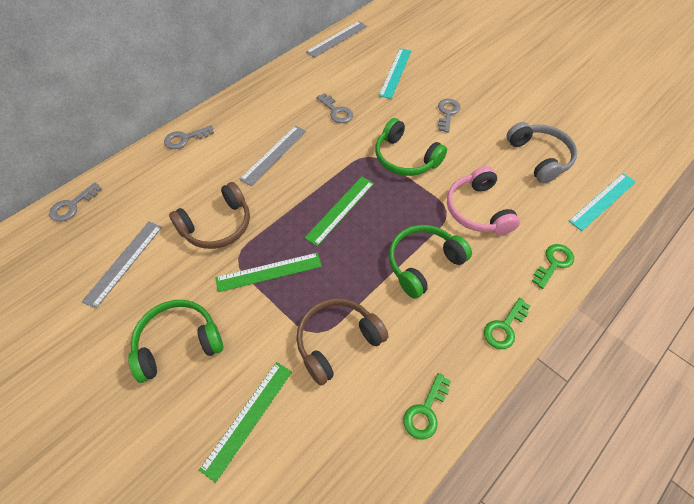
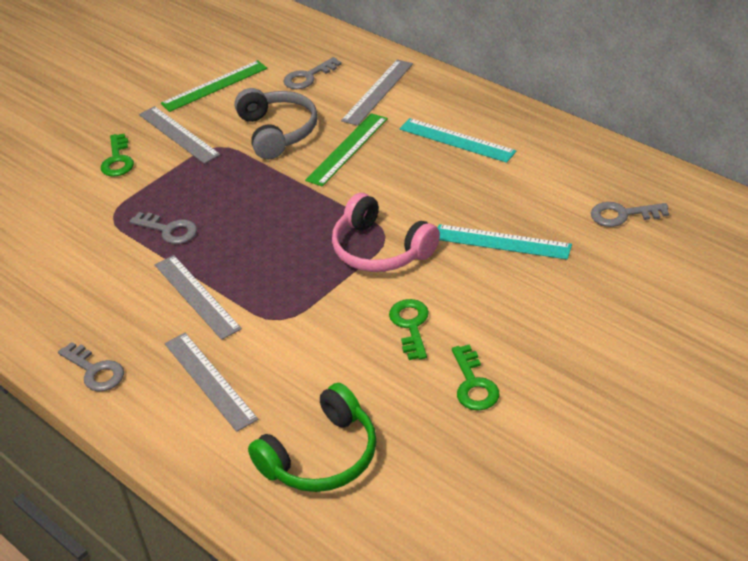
brown headphones: [169,182,250,249] [296,298,389,385] = 2 -> none = 0
green headphones: [128,300,223,383] [375,118,447,176] [389,225,472,298] = 3 -> [248,383,376,492] = 1
green ruler: [199,362,292,483] [215,253,322,292] [305,177,374,246] = 3 -> [161,60,267,112] [305,113,388,186] = 2
grey ruler: [82,222,162,309] [239,126,307,186] [306,21,367,58] = 3 -> [139,106,220,164] [155,255,242,340] [164,333,258,432] [341,60,413,126] = 4

